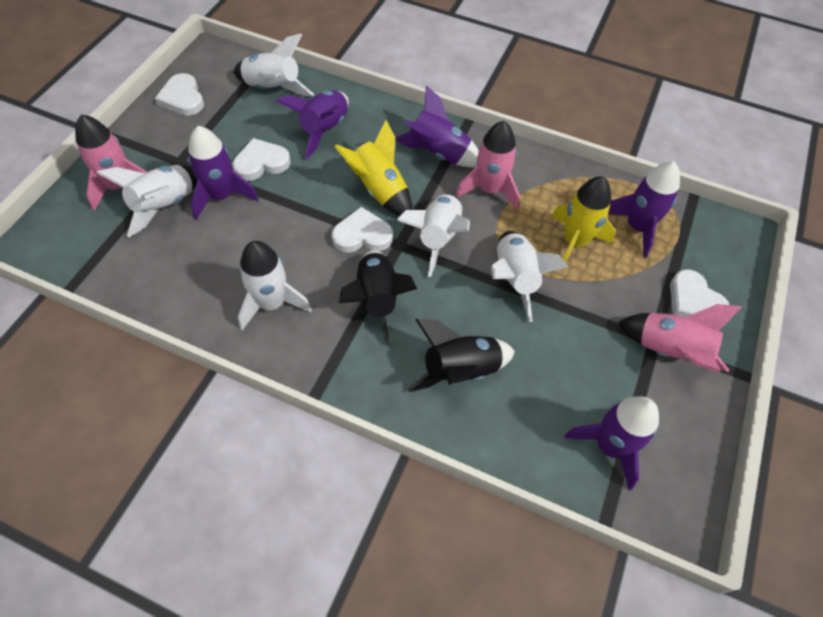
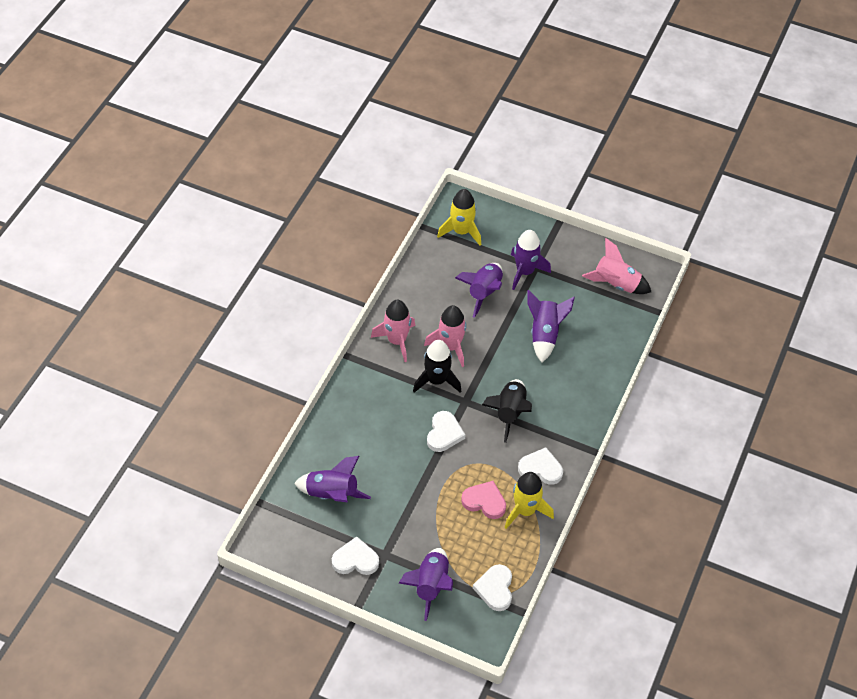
pink heart: none = 0 -> [461,481,506,519] = 1
white rocket: [96,165,197,237] [234,33,314,96] [238,241,312,330] [397,193,470,277] [491,231,569,322] = 5 -> none = 0

